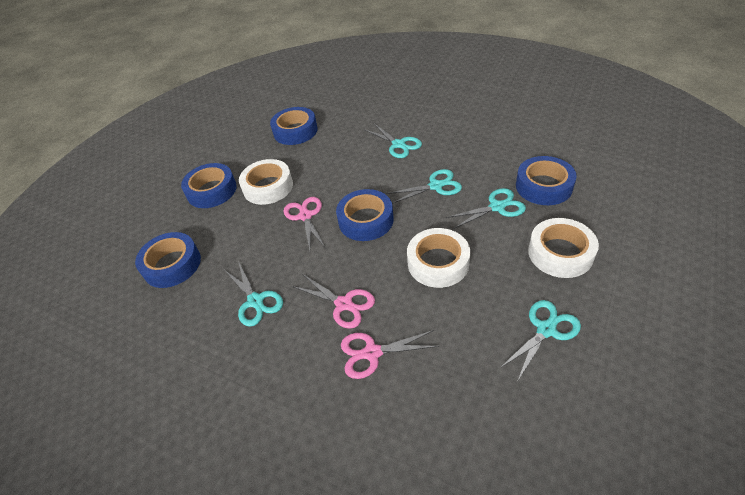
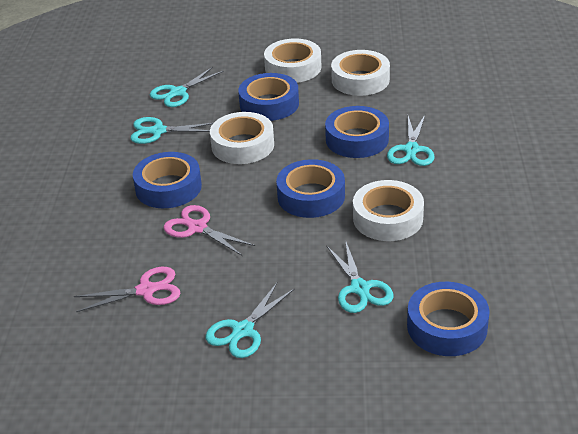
pink scissors: [284,197,325,250] [292,274,375,329] [341,330,440,379] = 3 -> [74,267,180,312] [164,205,255,256] = 2
white tape: [239,159,293,205] [407,228,470,288] [528,218,599,278] = 3 -> [210,112,274,164] [264,38,321,83] [331,50,390,96] [353,180,424,241] = 4

